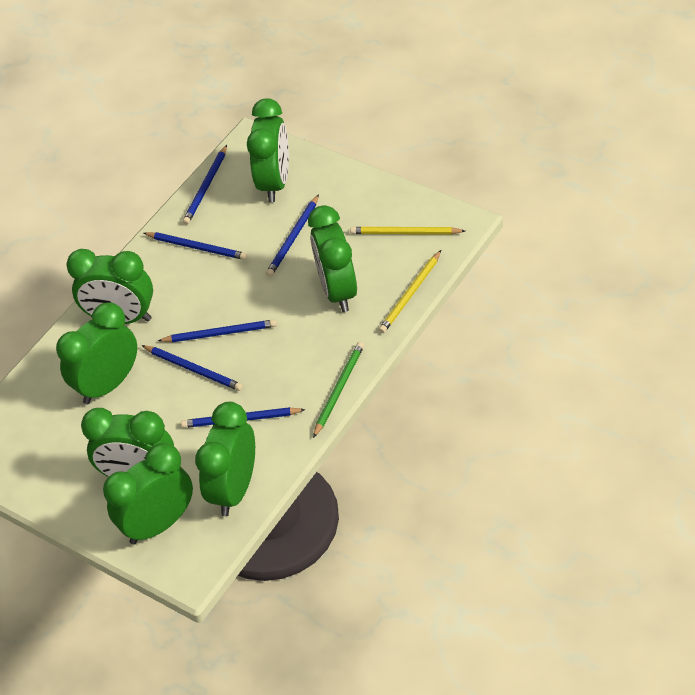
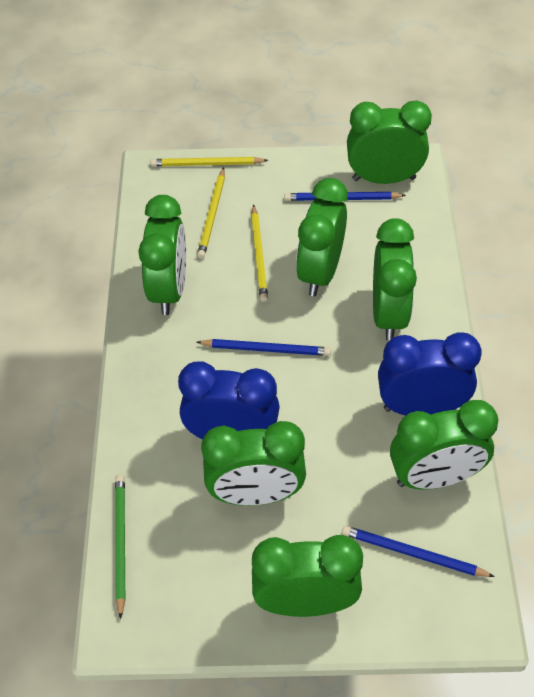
blue clock: none = 0 -> [178,362,280,440] [378,332,482,415] = 2
blue pencil: [141,345,243,391] [144,232,247,260] [158,319,277,342] [181,407,306,428] [183,145,227,225] [266,194,319,277] = 6 -> [197,339,331,356] [284,192,406,201] [342,526,495,577] = 3
yellow pencil: [350,227,465,235] [379,250,441,333] = 2 -> [151,157,268,166] [197,168,225,259] [251,204,268,302] = 3

